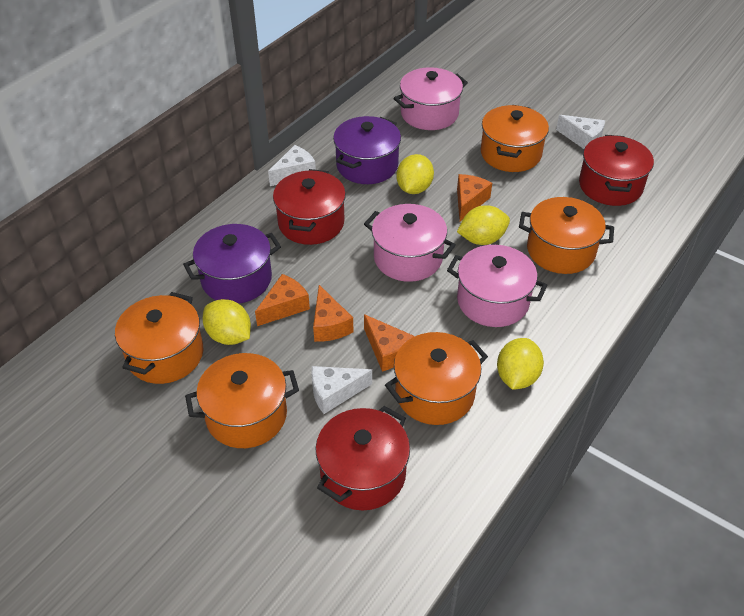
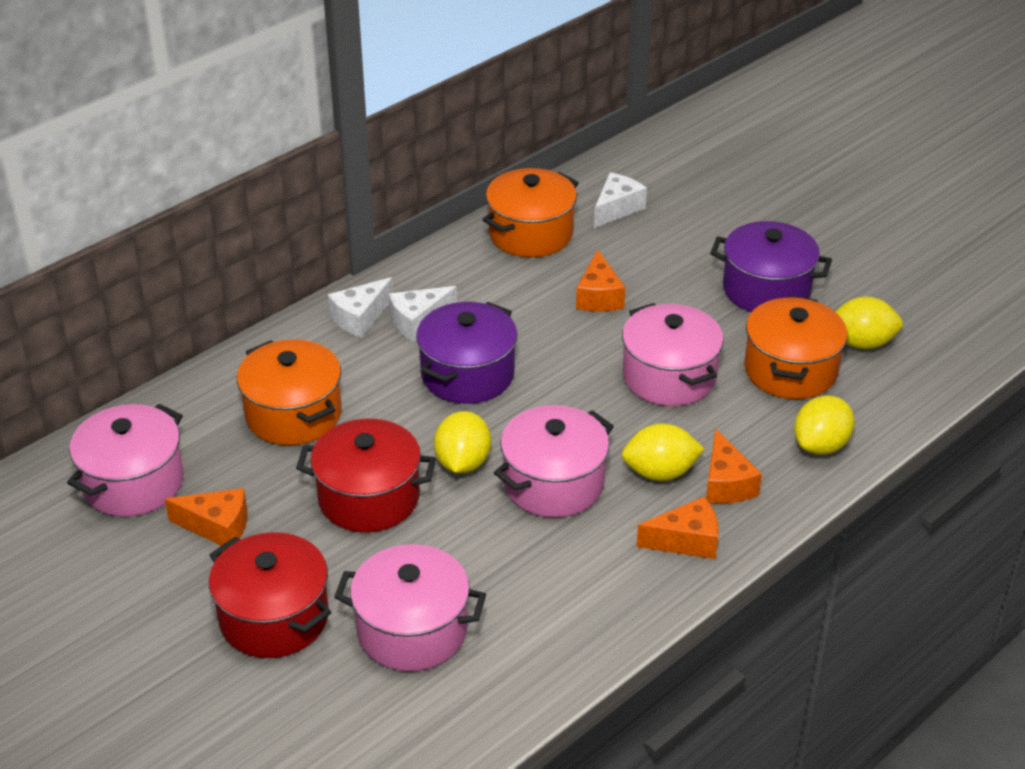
orange pot: [115,292,204,384] [185,353,299,448] [385,332,488,425] [481,105,549,172] [519,197,614,274] = 5 -> [237,339,342,445] [483,168,579,257] [744,296,847,399] = 3
pink pot: [364,204,456,282] [394,67,468,130] [447,245,547,327] = 3 -> [67,404,184,517] [334,544,486,671] [494,405,614,518] [622,303,724,406] = 4
red pot: [273,169,346,245] [316,406,410,510] [579,135,654,206] = 3 -> [209,532,331,658] [296,419,436,532] = 2

